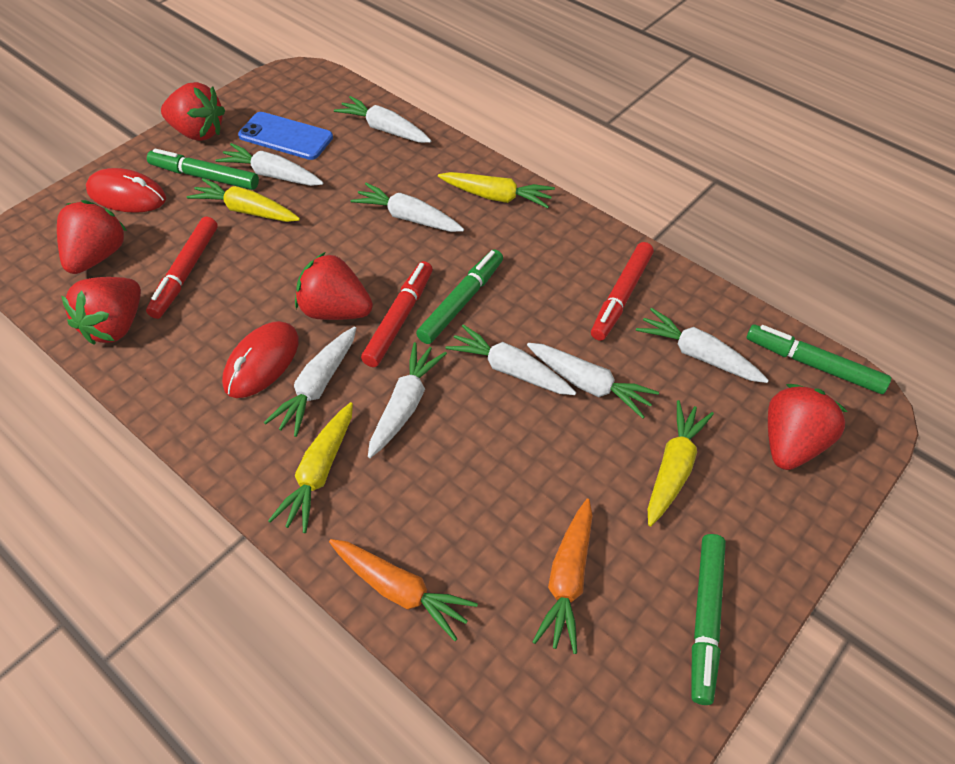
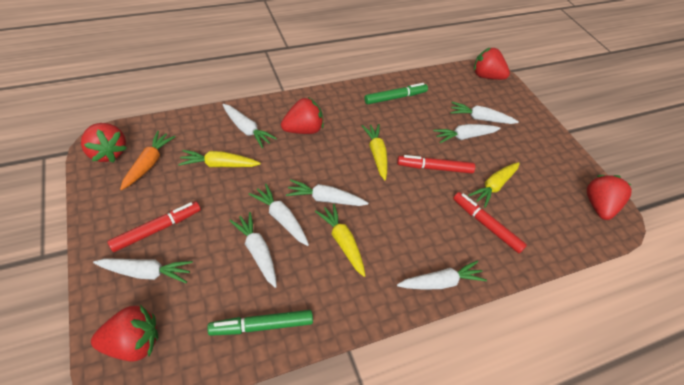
blue phone: [238,112,333,160] = 1 -> none = 0
green marker: [147,148,259,190] [416,250,503,344] [691,534,726,705] [747,324,891,394] = 4 -> [207,310,313,336] [364,83,428,104] = 2
orange carrot: [329,539,478,641] [532,499,593,654] = 2 -> [120,131,176,190] = 1
red mouse: [86,168,166,213] [222,321,299,398] = 2 -> none = 0

